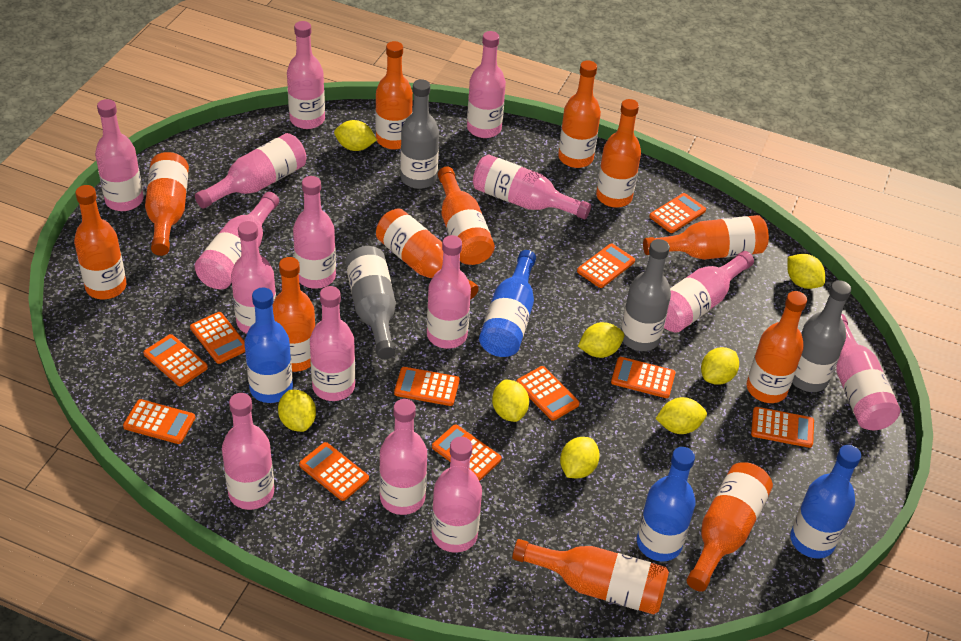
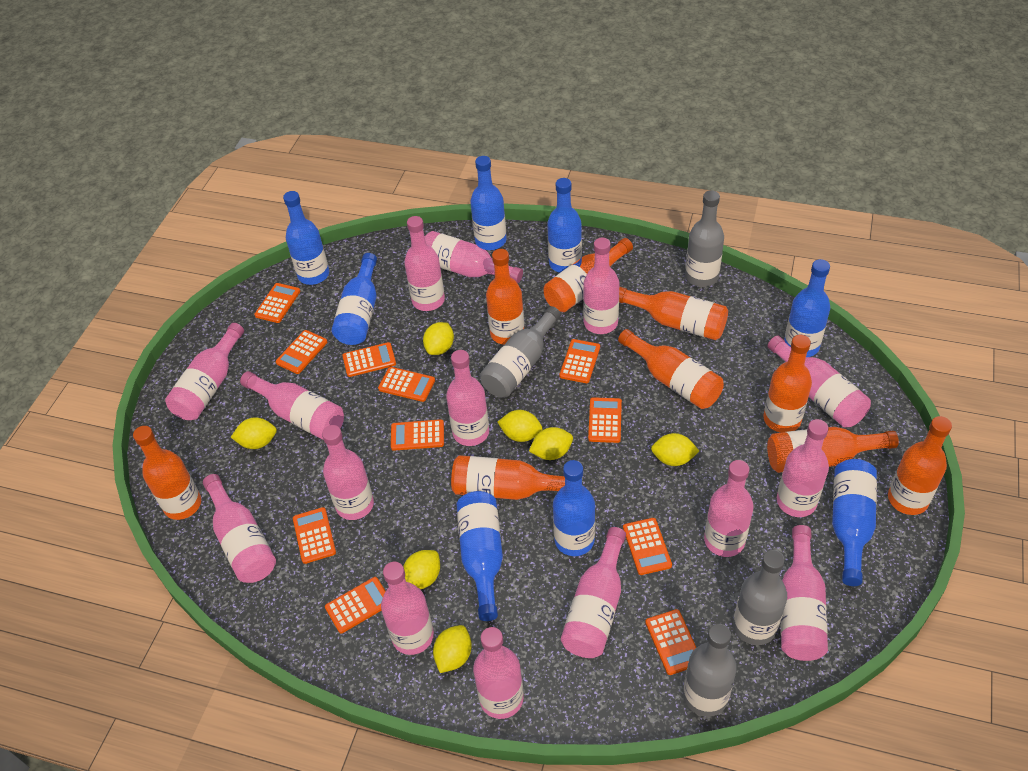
blue bottle: [244,287,293,403] [479,250,536,357] [637,447,695,561] [790,445,861,558] = 4 -> [283,191,329,285] [332,253,377,345] [456,491,503,621] [470,156,507,250] [547,178,582,273] [553,460,595,556] [784,259,830,357] [832,459,877,586] = 8
orange bottle: [74,185,126,299] [145,152,189,256] [272,257,316,372] [376,41,413,150] [376,208,479,300] [438,166,495,265] [512,539,669,615] [558,60,601,168] [596,99,641,208] [643,215,769,260] [686,462,773,592] [747,291,807,403] = 12 -> [133,426,201,520] [451,455,565,500] [486,249,524,345] [544,238,633,312] [618,329,724,409] [619,287,728,340] [763,335,812,433] [767,427,899,473] [888,416,952,515] = 9
yellow lemon: [278,390,316,432] [334,120,377,151] [492,379,529,422] [560,437,600,478] [578,322,624,358] [655,397,707,434] [701,347,739,385] [787,254,825,289] = 8 -> [231,417,277,449] [403,550,440,589] [423,322,454,355] [433,625,472,673] [498,410,543,442] [529,427,573,460] [651,433,699,466] = 7

